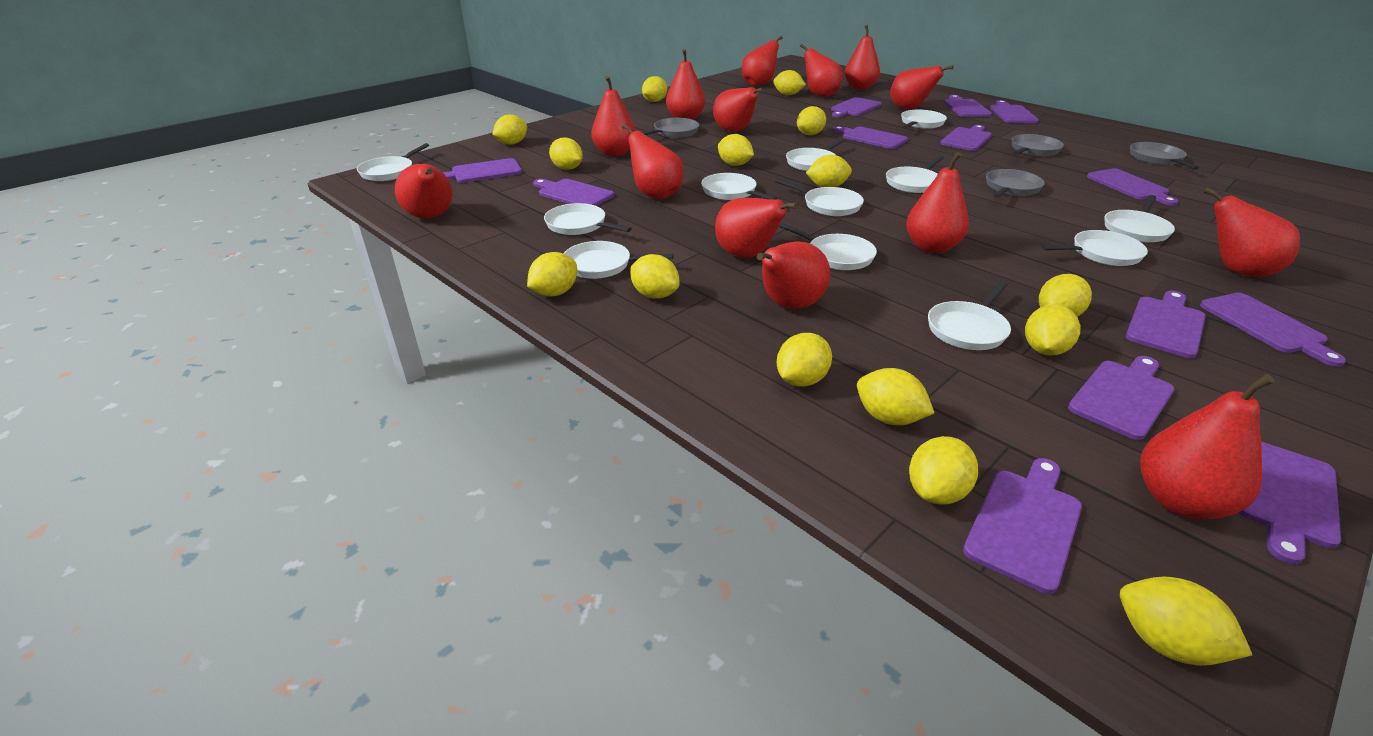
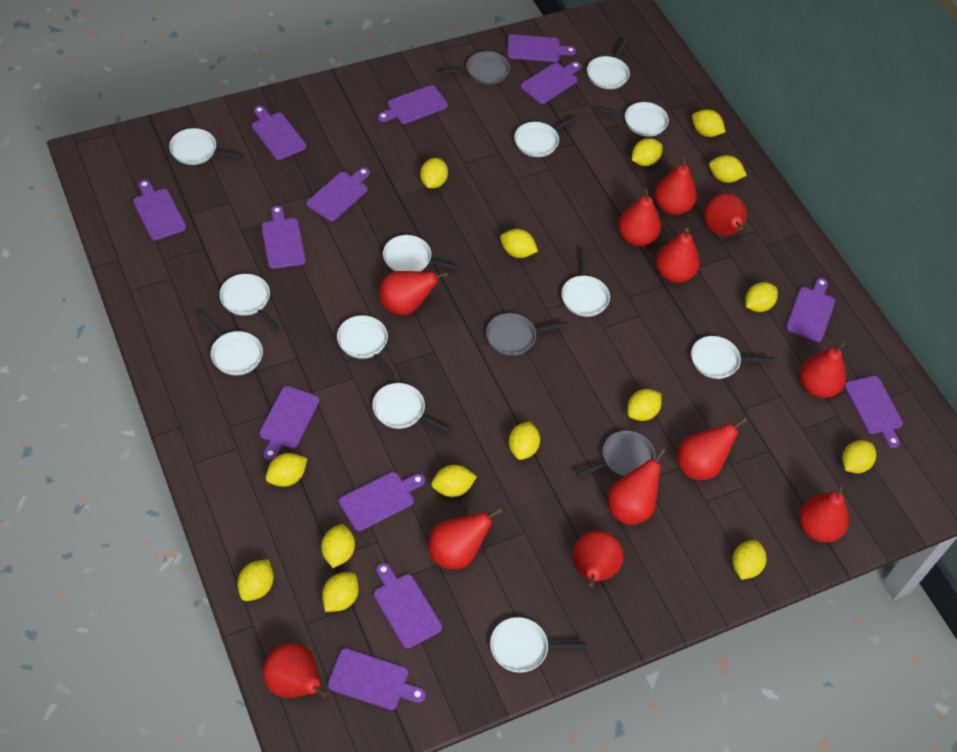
grey pan: [642,118,699,138] [986,169,1045,198] [1011,134,1064,156] [1130,142,1199,170] = 4 -> [440,51,510,84] [486,313,568,356] [576,431,655,477] = 3
red pear: [395,164,452,218] [591,76,636,156] [622,123,683,199] [666,49,705,120] [713,87,764,132] [715,198,798,258] [742,36,783,86] [757,241,830,309] [800,44,843,97] [845,25,880,90] [890,65,953,109] [906,152,969,253] [1141,374,1274,520] [1203,187,1300,277] = 14 -> [263,643,327,698] [379,271,448,315] [428,508,502,569] [573,531,624,587] [608,449,665,525] [618,188,661,246] [655,156,697,215] [656,228,700,283] [677,417,747,480] [704,194,747,236] [799,485,849,543] [800,342,846,398] = 12

